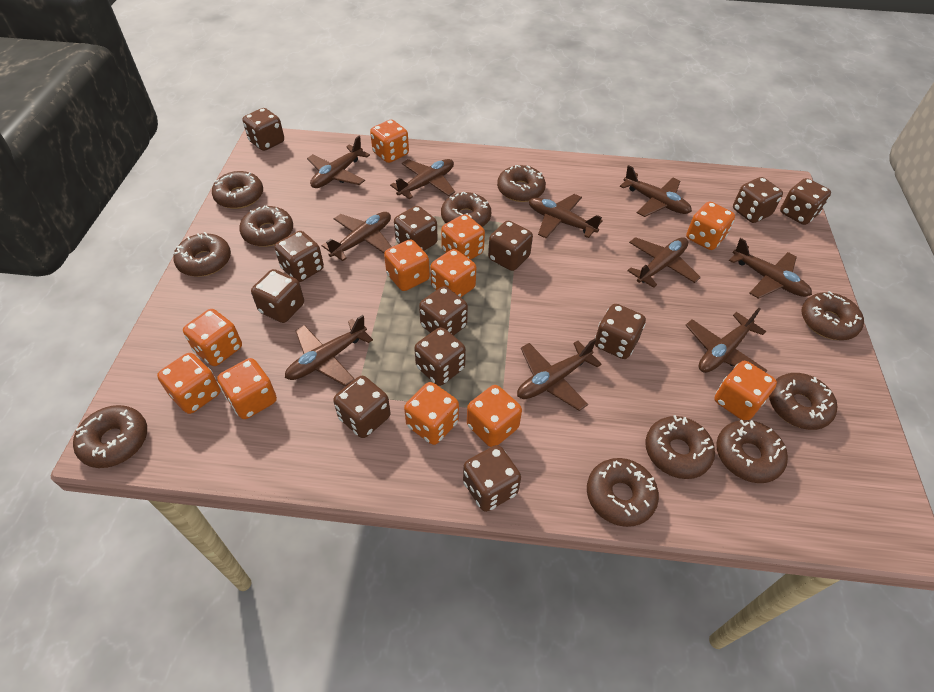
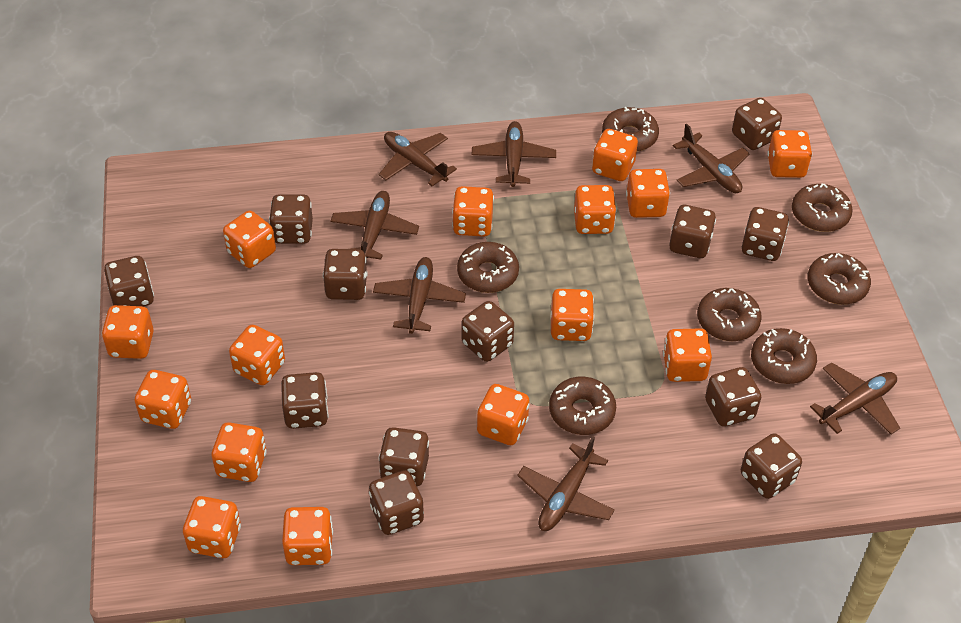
brown donut: [73,405,147,468] [173,232,231,277] [212,171,263,209] [239,206,293,247] [441,192,491,227] [497,165,546,202] [587,458,659,527] [645,415,715,479] [716,420,788,483] [769,373,838,430] [801,291,864,340] = 11 -> [457,242,519,293] [549,377,616,435] [602,107,659,151] [697,288,762,341] [751,328,817,384] [792,184,853,232] [807,253,871,305] = 7
brown plane: [285,315,373,386] [307,136,370,188] [322,212,391,261] [390,159,455,199] [517,339,602,411] [529,194,603,238] [620,165,692,217] [627,237,701,288] [686,308,768,373] [729,238,812,299] = 10 -> [330,191,419,260] [373,257,466,334] [379,132,457,186] [471,121,556,187] [517,436,615,531] [673,124,750,193] [810,362,900,434] = 7
orange dice: [157,353,221,414] [183,309,242,366] [217,358,277,419] [370,120,409,163] [384,239,430,291] [404,382,459,445] [430,249,476,297] [441,214,485,260] [467,385,522,447] [686,201,735,250] [714,361,777,420] = 11 -> [102,305,154,359] [134,370,191,429] [183,496,241,558] [212,422,267,482] [223,211,276,268] [229,325,285,385] [282,507,333,565] [452,186,494,237] [477,384,530,445] [551,289,594,341] [574,185,617,234] [592,129,638,181] [626,169,670,218] [663,328,712,382] [767,130,812,178] = 15

